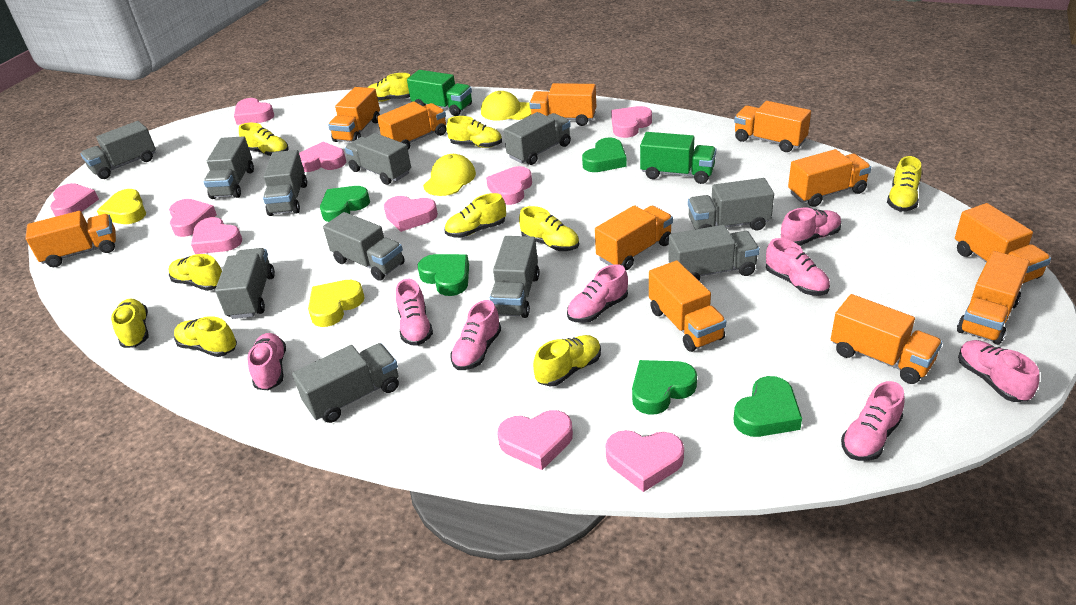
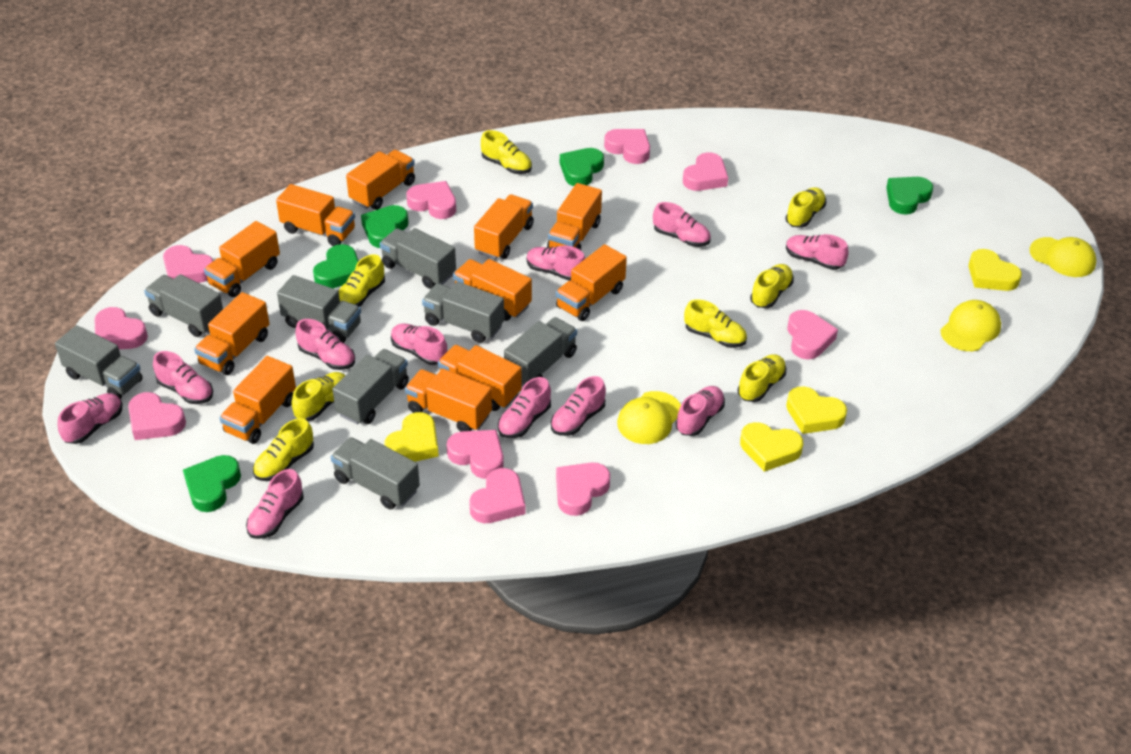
green truck: [407,70,472,116] [640,132,716,184] = 2 -> none = 0
grey truck: [81,121,156,179] [204,136,254,199] [215,248,275,319] [263,150,307,216] [292,343,399,423] [323,212,405,281] [345,133,411,185] [490,236,540,318] [504,112,571,165] [668,225,760,281] [688,178,774,230] = 11 -> [55,325,143,399] [144,274,223,337] [277,275,361,343] [331,437,420,509] [332,349,409,425] [380,228,456,289] [422,282,504,343] [504,317,577,387] = 8
pink shoe: [247,333,286,390] [396,279,433,346] [451,300,501,370] [567,264,628,323] [766,238,830,295] [781,208,842,246] [841,381,905,461] [958,340,1040,402] = 8 -> [57,393,122,444] [153,351,213,404] [246,469,303,539] [296,319,355,370] [391,323,447,365] [498,377,551,438] [526,245,585,281] [551,376,606,436] [653,202,711,247] [676,386,725,436] [786,234,849,270] = 11
yellow cap: [423,154,476,196] [481,91,531,120] = 2 -> [617,391,681,444] [940,300,1001,351] [1030,237,1096,277] = 3
yellow heart: [97,189,146,224] [308,280,365,327] = 2 -> [384,412,439,462] [740,422,803,472] [786,386,847,434] [968,249,1022,291] = 4
yellow shoe: [111,299,148,348] [169,254,222,291] [174,316,237,357] [239,123,289,156] [367,73,411,102] [444,193,506,238] [446,116,502,148] [519,206,579,251] [533,335,601,386] [887,156,922,211] = 10 -> [253,418,314,481] [291,372,345,421] [339,254,385,307] [481,130,532,174] [684,299,747,348] [738,354,786,402] [750,264,794,308] [785,187,826,228] = 8

